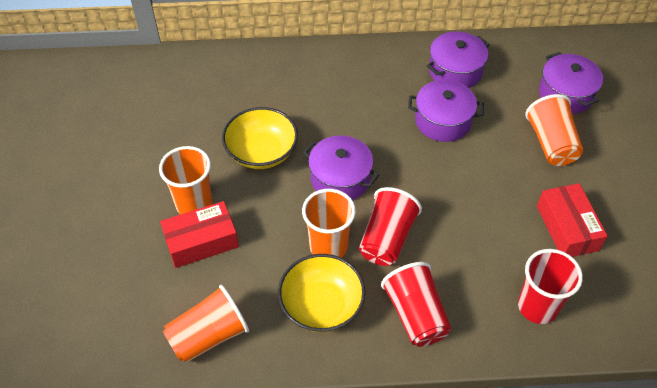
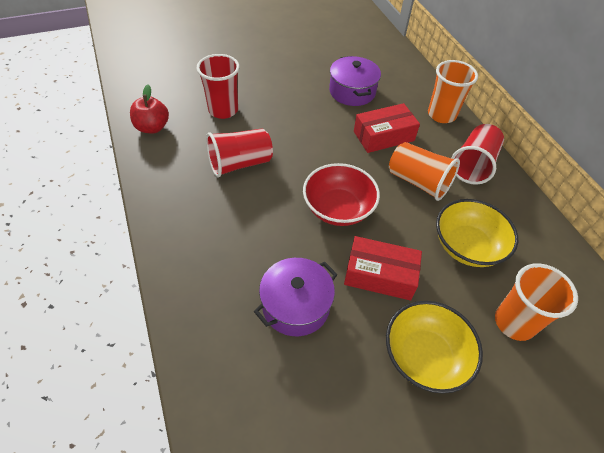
orange cup: [159,146,212,214] [163,285,249,363] [302,189,356,258] [525,94,583,166] = 4 -> [389,142,460,201] [428,60,478,123] [495,263,578,341] = 3
purple pot: [303,136,379,200] [408,80,484,142] [427,32,490,88] [539,52,603,114] = 4 -> [254,258,338,336] [329,56,381,106] = 2
red apple: none = 0 -> [130,84,169,133] = 1
red bowl: none = 0 -> [303,163,380,226] = 1

